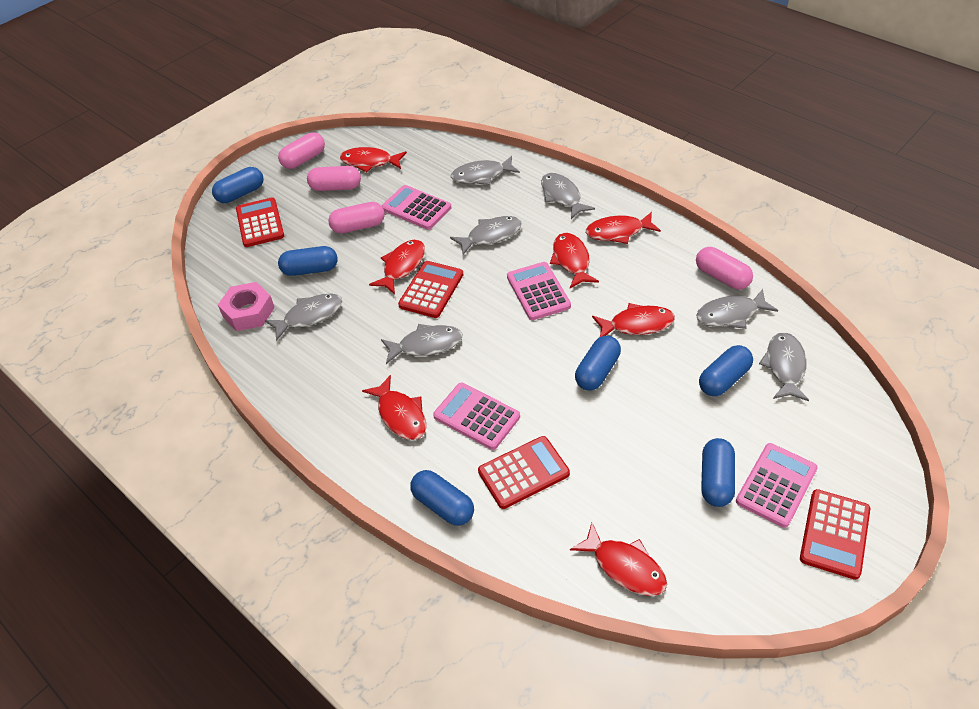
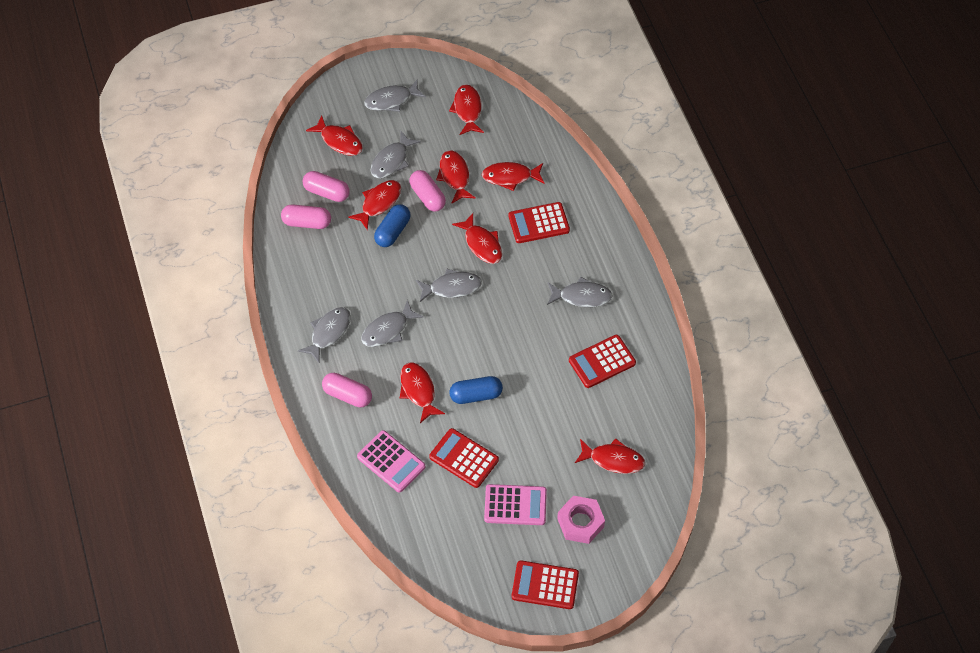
blue capsule: [212,167,263,203] [278,246,338,276] [410,470,474,526] [575,336,621,390] [699,345,753,396] [701,438,735,507] = 6 -> [374,204,411,247] [450,376,503,404] = 2
grey fish: [265,293,343,341] [381,324,462,364] [450,216,522,255] [451,156,520,185] [541,173,595,219] [696,289,778,329] [759,332,809,401] = 7 -> [298,307,351,363] [361,299,423,347] [364,79,426,112] [371,131,421,178] [416,269,482,302] [547,277,613,307] = 6
pink calculator: [382,185,451,230] [433,383,520,450] [507,262,571,320] [736,443,818,528] = 4 -> [357,430,425,492] [484,484,547,525] = 2
red fish: [340,147,407,172] [362,375,426,440] [369,240,425,294] [550,233,599,288] [570,523,667,596] [586,212,661,244] [592,303,675,337] = 7 -> [306,115,363,156] [348,180,401,230] [400,362,445,423] [436,151,476,204] [449,85,484,135] [452,213,502,264] [482,162,545,191] [575,438,645,474] = 8

